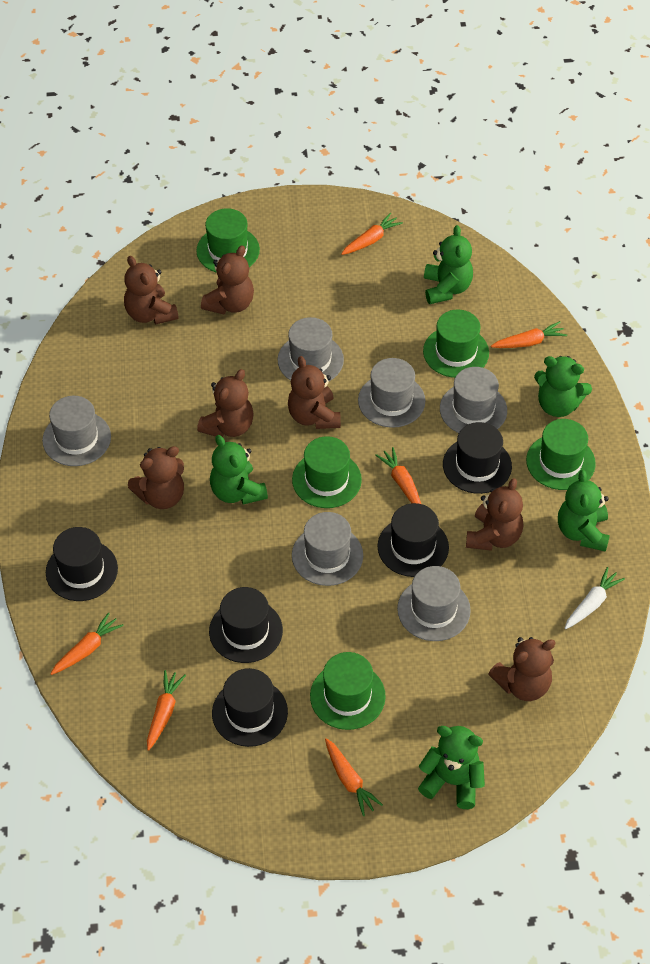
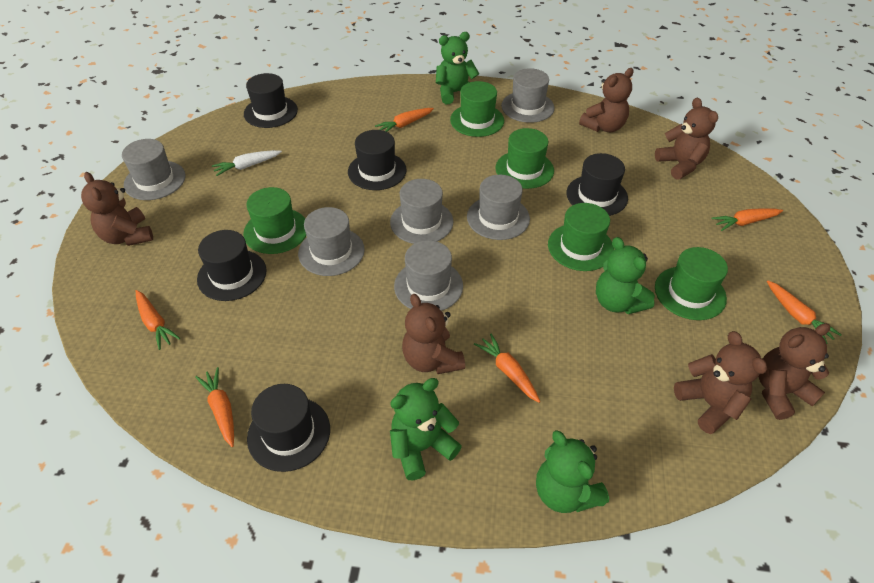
brown teddy bear: [124,256,179,325] [128,446,184,509] [197,369,254,437] [201,246,254,314] [288,356,341,429] [466,478,523,551] [489,637,556,701] = 7 -> [81,172,153,246] [402,294,465,374] [579,68,634,132] [655,98,718,180] [674,331,767,434] [758,323,830,420] = 6
green teddy bear: [210,435,268,505] [418,726,485,809] [424,225,473,304] [534,356,592,417] [558,470,610,552] = 5 -> [390,378,462,480] [436,32,479,104] [536,430,609,513] [596,237,655,314] = 4

